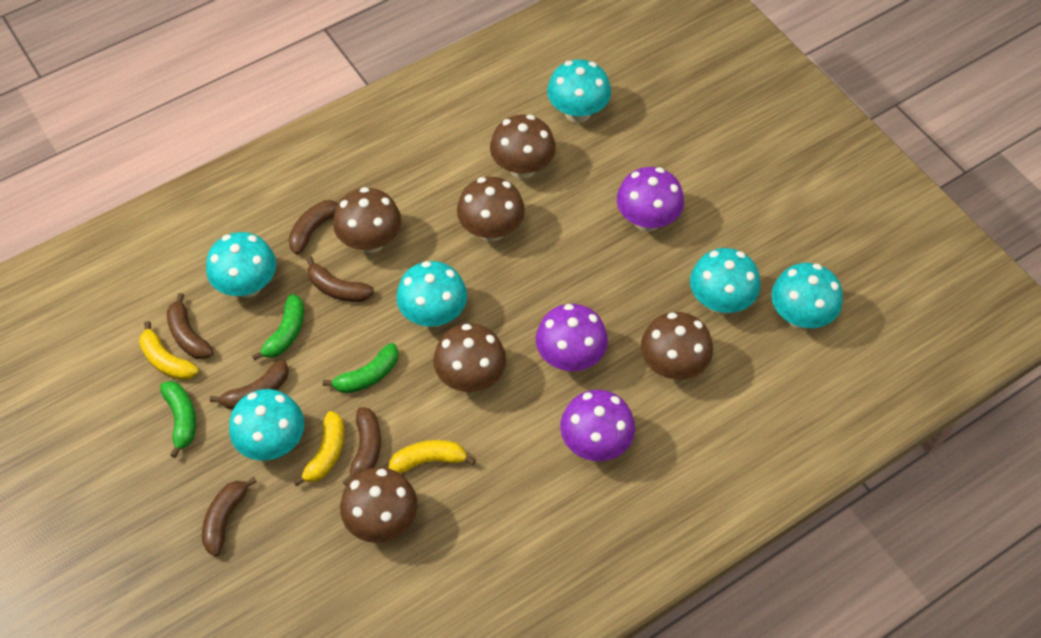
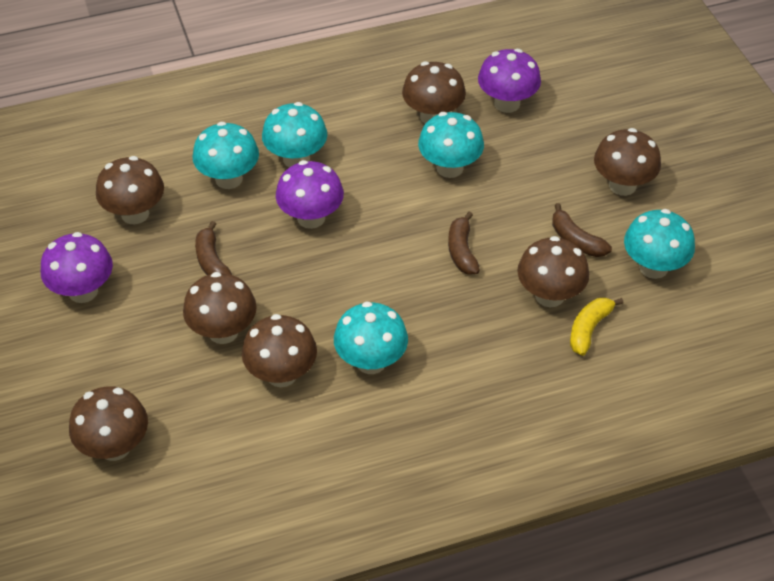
brown banana: [167,293,214,359] [202,477,257,556] [210,360,289,410] [288,200,338,255] [306,256,374,302] [343,407,381,486] = 6 -> [195,221,232,275] [448,212,480,275] [552,203,612,257] = 3
brown mushroom: [333,187,401,253] [340,467,418,543] [433,324,506,392] [457,177,525,242] [490,115,556,179] [641,312,713,380] = 6 -> [69,386,148,461] [96,156,164,224] [183,272,257,344] [242,314,317,387] [402,61,466,124] [517,236,589,307] [594,128,661,196] = 7
green banana: [160,381,196,458] [252,294,304,361] [323,343,399,394] = 3 -> none = 0
turquoise mushroom: [206,232,276,298] [229,389,304,461] [396,261,467,327] [547,59,611,123] [690,248,760,314] [771,263,843,329] = 6 -> [193,122,259,189] [262,102,327,167] [334,301,408,374] [418,112,484,178] [624,209,695,279] = 5
yellow banana: [139,321,199,380] [293,411,344,486] [389,440,476,474] = 3 -> [570,297,624,356] = 1

